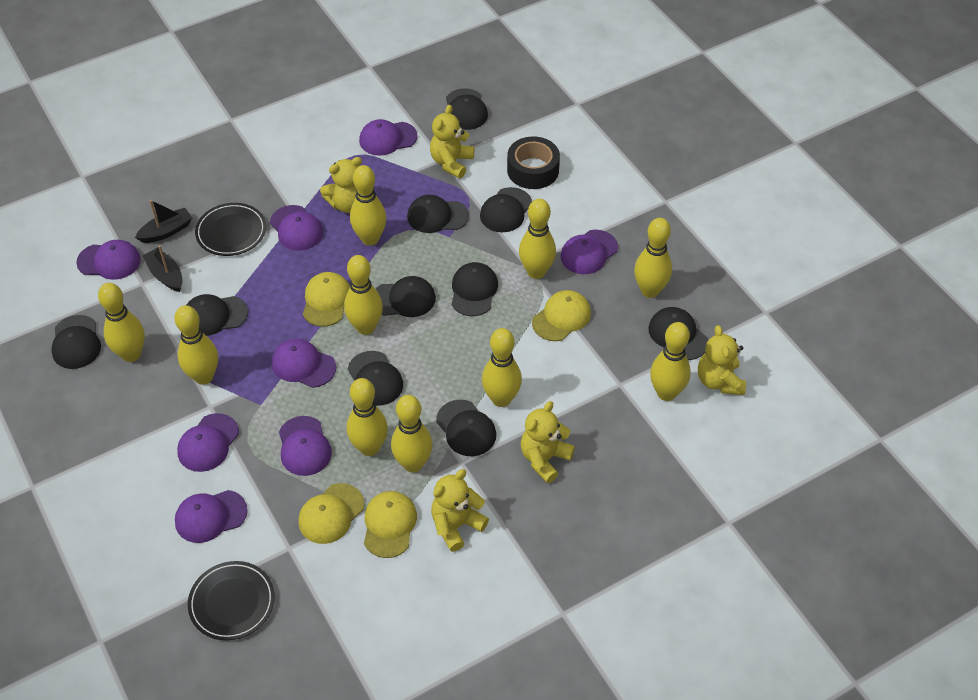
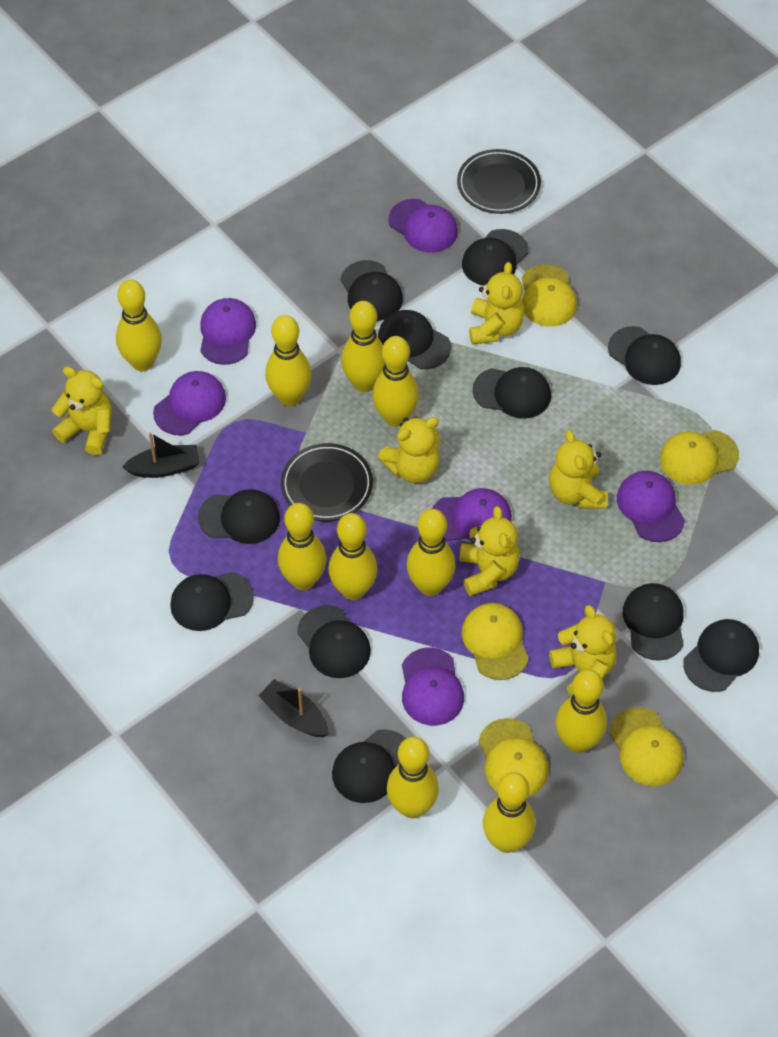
black cap: [51,315,101,369] [186,294,248,336] [348,351,403,406] [376,276,436,317] [407,195,469,233] [436,400,496,456] [446,88,488,130] [451,262,498,316] [480,187,532,232] [648,307,708,360] = 10 -> [170,572,254,631] [198,489,280,544] [297,605,371,678] [332,729,406,803] [340,260,403,321] [378,310,451,369] [462,229,528,286] [473,367,551,419] [608,326,681,385] [623,583,684,661] [683,619,759,692] = 11
black tape: [507,137,560,189] = 1 -> none = 0
purple cap: [76,240,141,280] [175,490,248,543] [177,413,239,472] [270,205,323,251] [272,339,336,388] [279,416,332,476] [359,119,418,156] [560,230,618,274] = 8 -> [153,371,226,435] [200,298,256,365] [389,199,458,253] [402,648,464,726] [432,488,512,541] [617,471,685,542] = 6
yellow cap: [298,483,365,544] [303,272,350,327] [364,491,417,558] [532,290,591,341] = 4 -> [462,603,529,680] [478,718,549,797] [522,264,577,327] [609,707,684,786] [660,430,739,485] = 5
yellow teddy bear: [320,157,362,213] [430,105,474,179] [431,469,489,552] [520,401,575,483] [698,325,746,395] = 5 -> [52,366,112,455] [378,417,441,483] [459,506,520,596] [469,262,524,345] [549,430,608,509] [549,605,617,696] = 6

